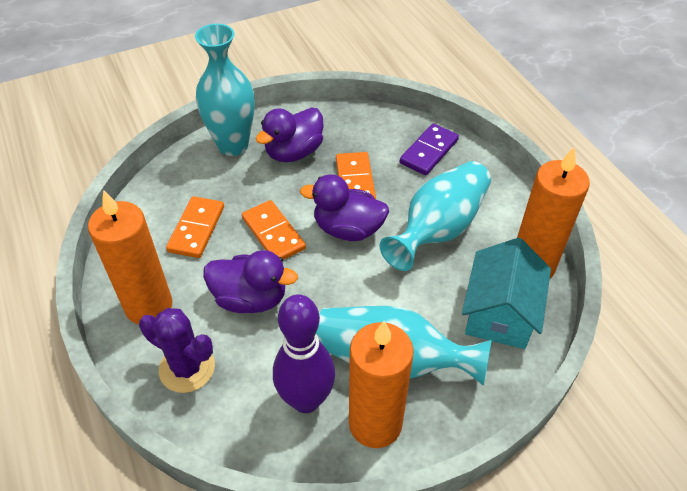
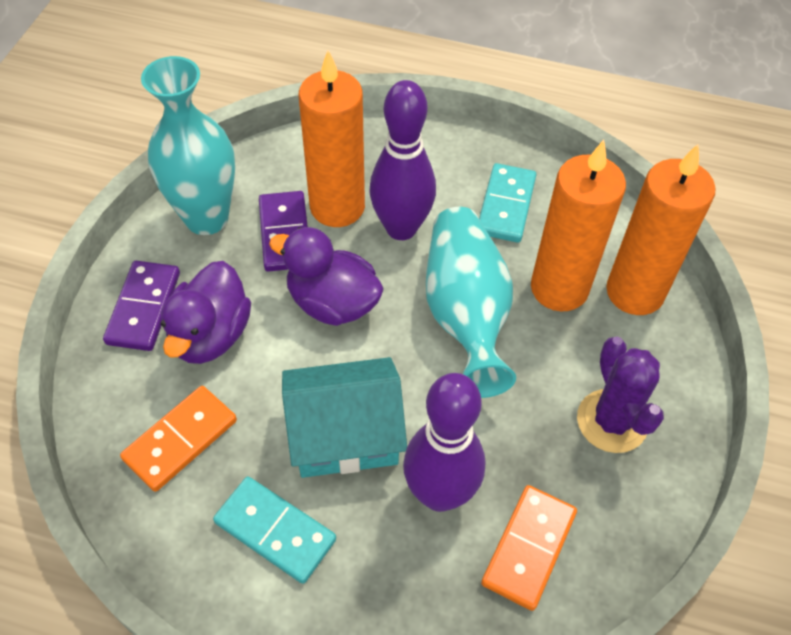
orange domino: [166,196,224,258] [242,200,306,260] [336,152,376,199] = 3 -> [120,386,237,492] [481,485,577,611] = 2
purple bowling pin: [273,294,335,413] = 1 -> [369,80,436,240] [403,373,486,512] = 2
purple domino: [399,124,459,175] = 1 -> [103,261,180,351] [259,191,308,272] = 2
purple duck: [203,250,298,313] [255,107,324,162] [300,174,389,241] = 3 -> [161,261,251,364] [269,227,384,326] = 2
turquoise domino: none = 0 -> [213,476,336,584] [479,163,536,243] = 2
turquoise vase: [195,24,255,156] [316,306,492,386] [379,161,491,271] = 3 -> [141,56,235,235] [426,207,516,398] = 2

